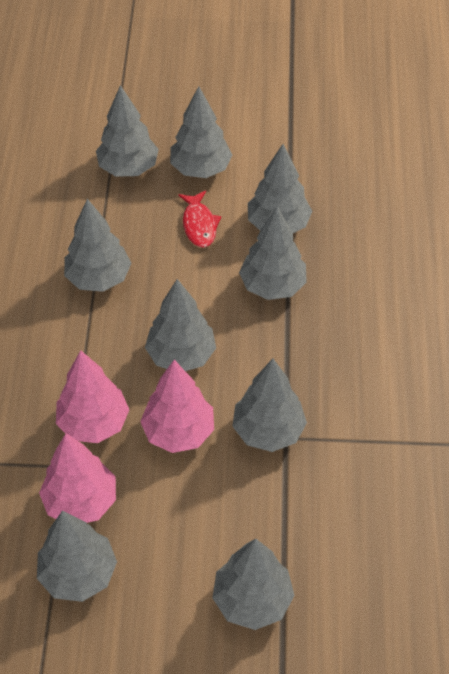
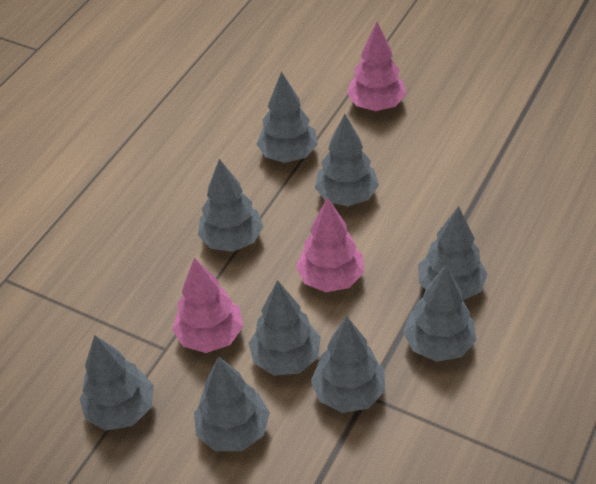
red fish: [178,191,221,247] = 1 -> none = 0

